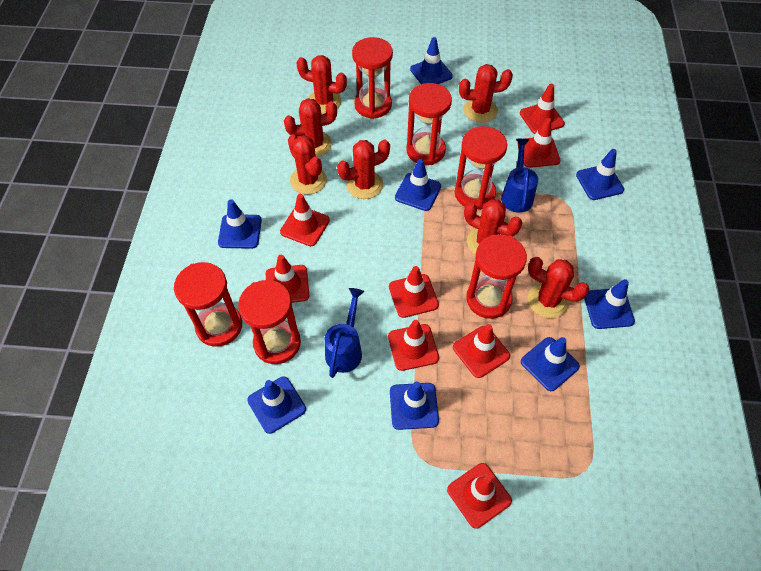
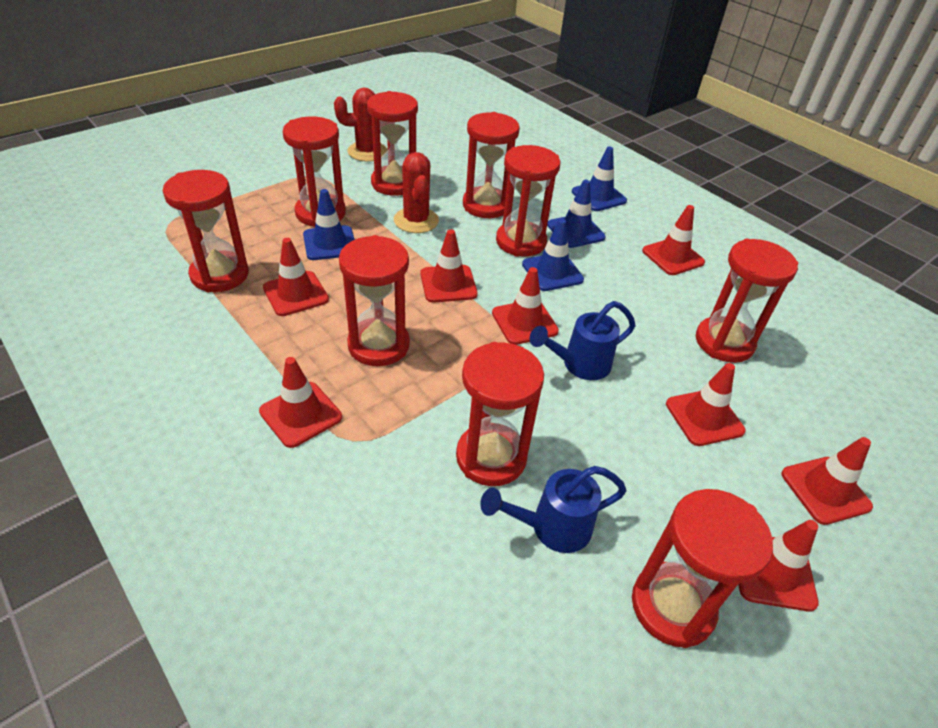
blue traffic cone: [218,199,262,249] [247,377,306,434] [390,381,439,430] [395,159,441,211] [410,37,453,84] [521,337,580,391] [576,149,624,200] [584,279,635,329] = 8 -> [303,189,355,260] [522,219,584,291] [547,180,606,248] [572,146,627,211] = 4
red cactus: [284,98,337,157] [288,134,327,194] [296,55,347,114] [337,139,390,199] [459,64,513,123] [464,199,522,255] [528,257,589,318] = 7 -> [334,87,388,162] [394,152,439,233] = 2
red hourglass: [174,262,242,347] [238,280,301,364] [352,37,393,119] [406,83,452,165] [455,126,507,210] [466,234,527,319] = 6 -> [163,170,249,292] [282,116,346,227] [339,235,410,366] [367,91,418,196] [456,342,544,486] [463,112,520,218] [496,145,560,257] [632,489,773,648] [696,239,798,363] = 9

